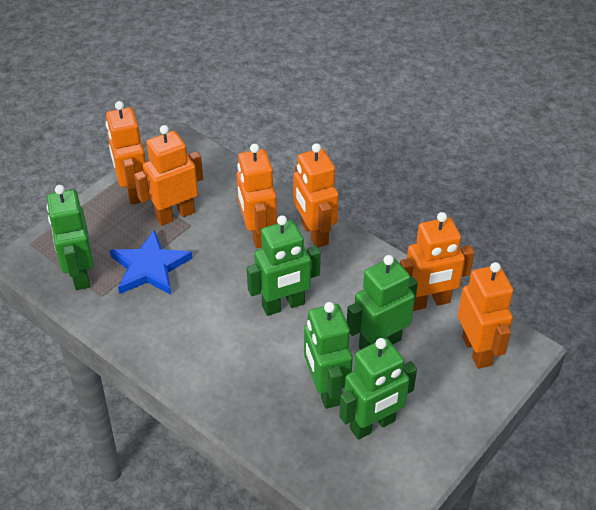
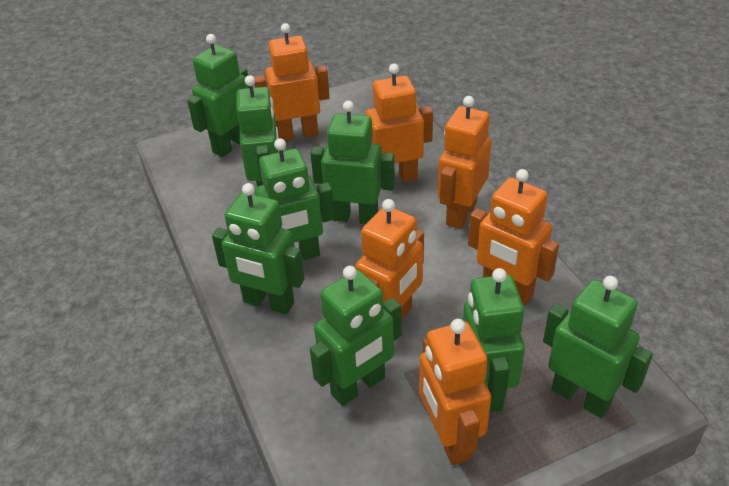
blue star: [110,230,192,295] = 1 -> none = 0
green robot: [47,185,94,290] [247,216,321,316] [304,302,353,409] [339,338,417,440] [347,255,418,350] = 5 -> [187,34,249,157] [212,183,304,314] [236,75,279,187] [255,139,334,260] [310,101,395,224] [310,266,401,406] [463,268,525,413] [543,276,653,418] = 8

